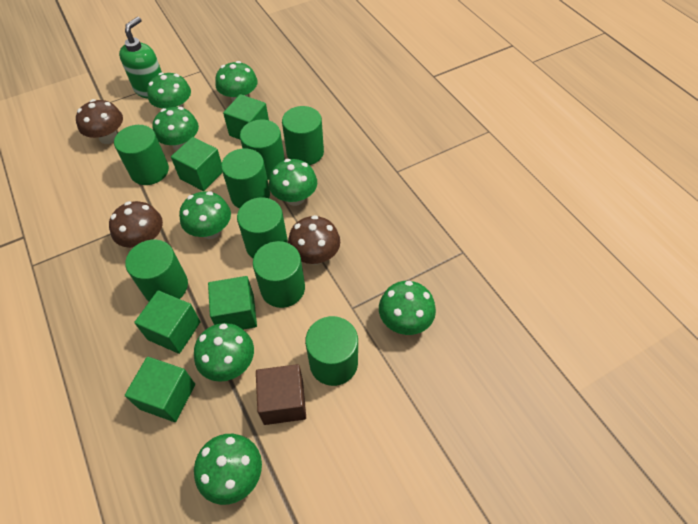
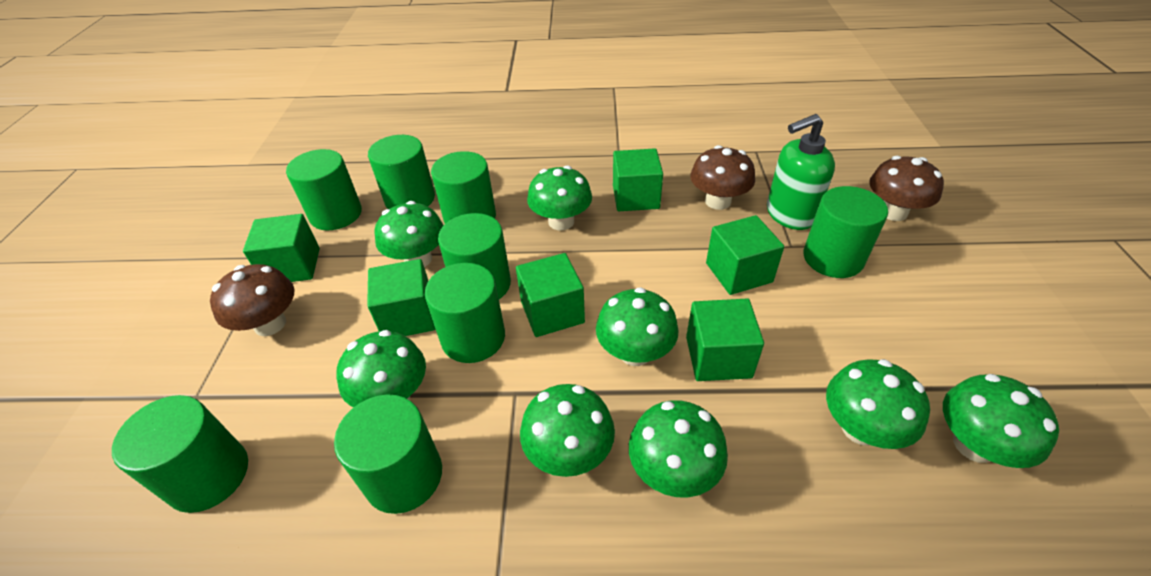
brown cube: [256,364,306,425] = 1 -> none = 0
green cube: [125,357,195,422] [134,290,200,354] [171,137,223,191] [208,276,257,330] [223,94,269,140] = 5 -> [243,214,320,282] [367,259,435,336] [516,253,585,337] [613,148,663,211] [686,298,764,381] [706,215,784,295] = 6

